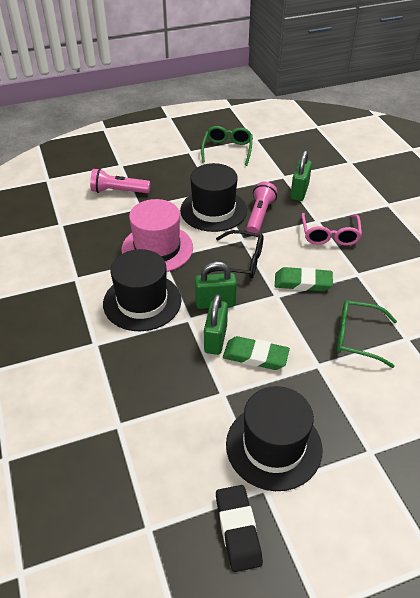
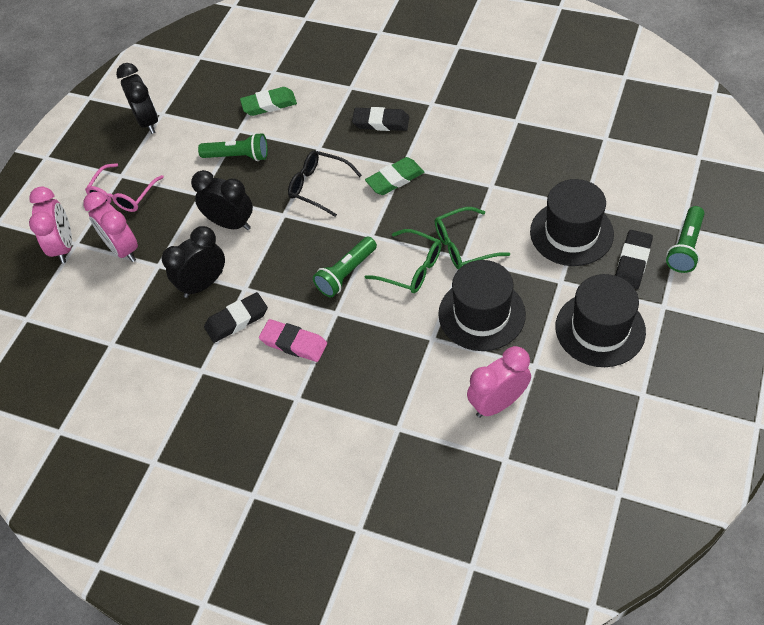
black clock: none = 0 -> [116,63,158,134] [161,226,225,298] [191,170,253,230] = 3
black eraser: [216,485,263,572] = 1 -> [204,292,268,343] [352,107,409,131] [615,230,653,289] = 3
green flashlight: none = 0 -> [198,133,268,161] [313,237,377,297] [666,206,705,273] = 3
green padlock: [195,261,237,309] [204,294,228,355] [290,150,312,201] = 3 -> none = 0
pink clock: none = 0 -> [29,186,72,263] [83,192,138,262] [467,346,531,418] = 3
pink eraser: none = 0 -> [259,319,327,362] = 1
pink flashlight: [90,169,150,193] [246,182,277,234] = 2 -> none = 0
pink hat: [121,199,193,272] = 1 -> none = 0

